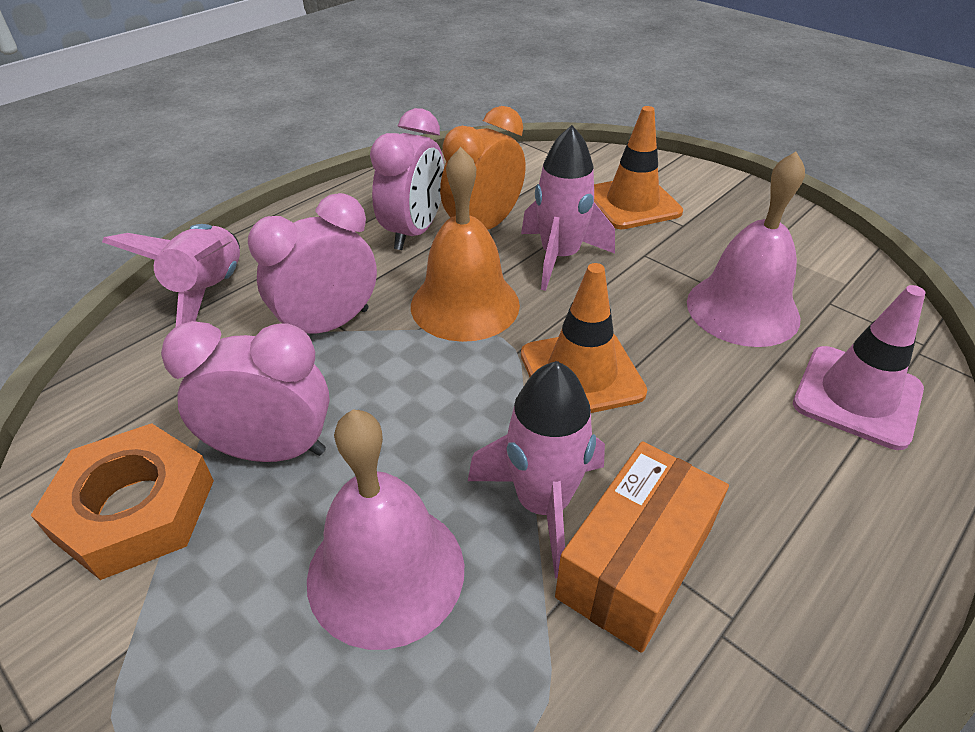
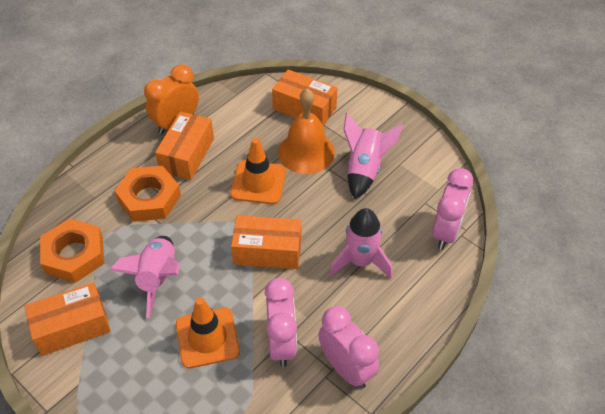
orange box: [555,441,729,653] = 1 -> [24,282,111,356] [155,111,214,180] [231,215,301,269] [272,69,337,126] = 4
orange nut: [31,423,214,580] = 1 -> [40,219,104,283] [115,165,181,222] = 2
pink bell: [307,409,464,650] [687,152,805,347] = 2 -> none = 0
pink traffic cone: [793,285,925,450] = 1 -> none = 0

